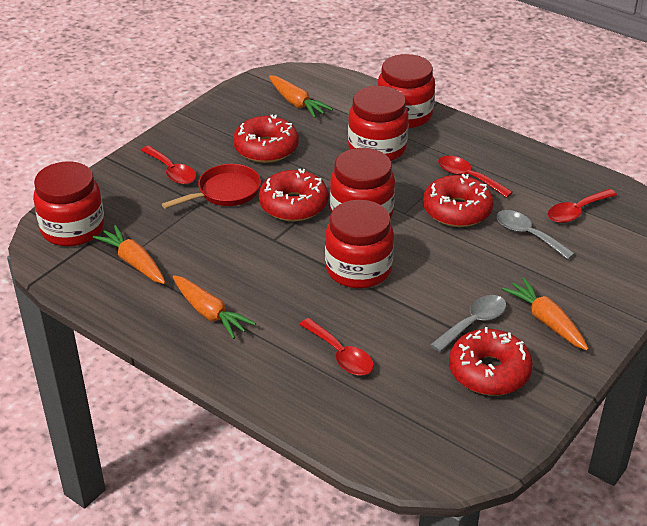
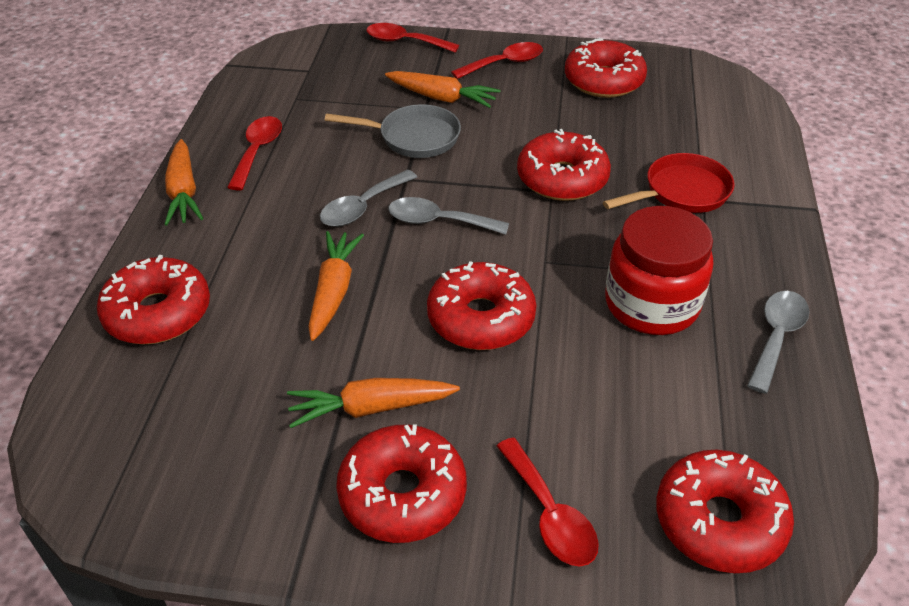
grey pan: none = 0 -> [325,104,461,158] = 1
grey spoon: [430,295,506,352] [496,210,575,260] = 2 -> [320,170,417,227] [388,197,509,235] [747,291,810,394] = 3
red donut: [233,115,299,163] [259,169,329,221] [423,174,494,227] [449,327,533,395] = 4 -> [97,255,210,344] [336,424,467,543] [427,261,536,350] [517,129,611,201] [565,39,647,98] [656,450,794,573] = 6
red jar: [33,162,105,246] [325,200,394,288] [330,148,395,219] [348,86,409,161] [378,54,435,128] = 5 -> [605,206,713,335] = 1

